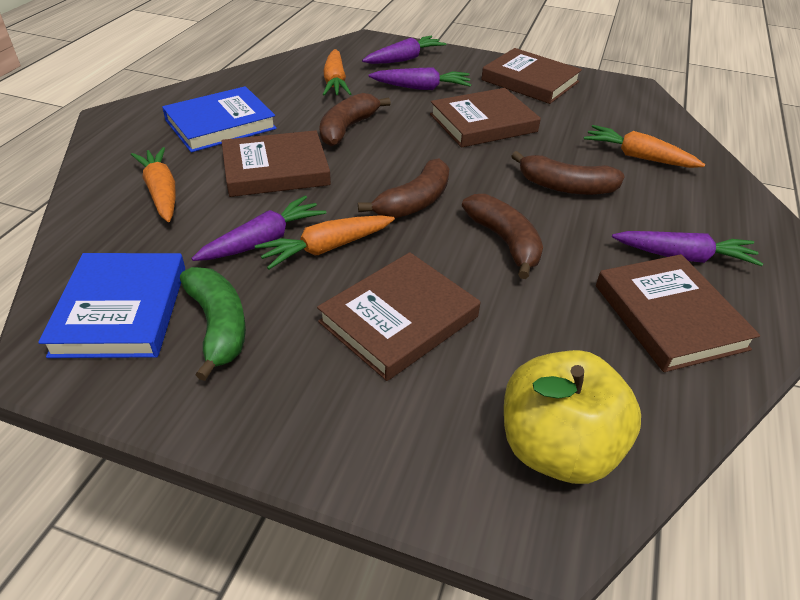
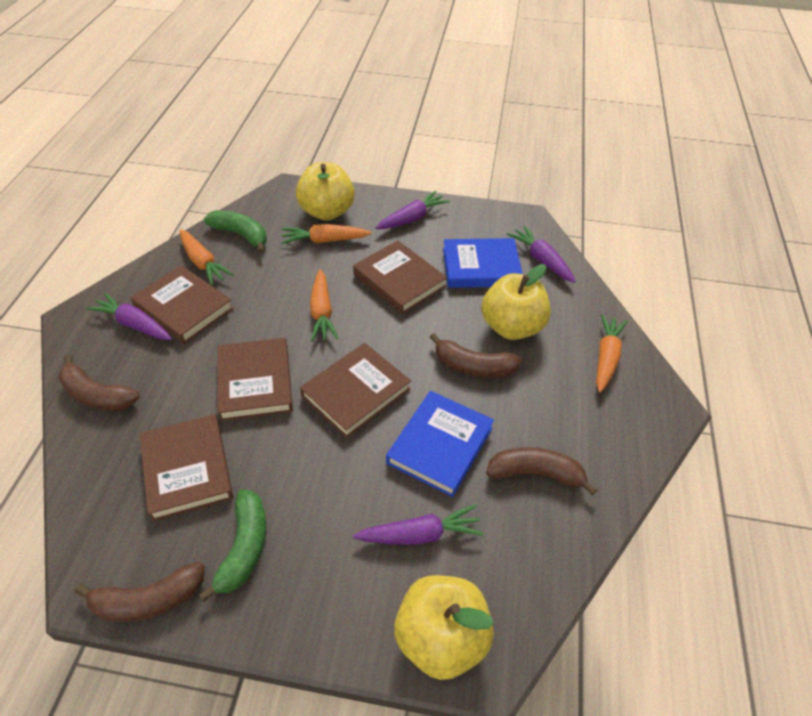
green banana: [180,267,246,381] = 1 -> [199,489,266,602] [204,210,267,253] = 2
yellow apple: [504,350,641,484] = 1 -> [296,162,355,221] [394,575,494,680] [481,264,551,340] = 3

